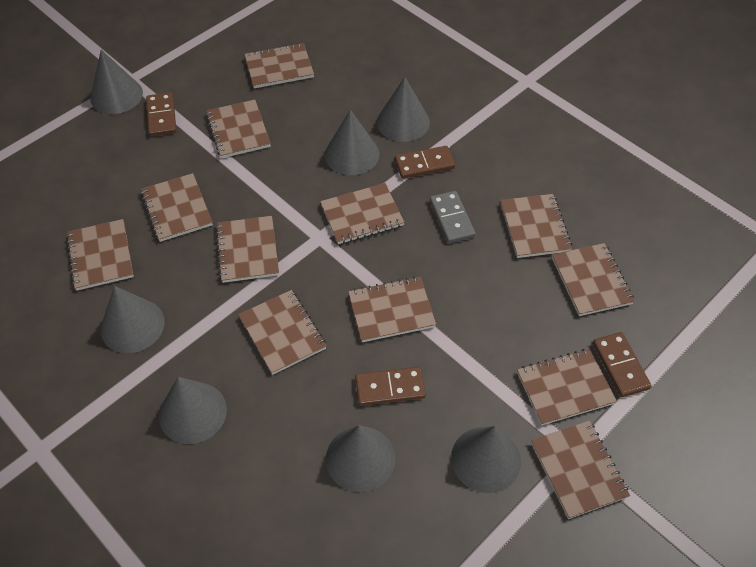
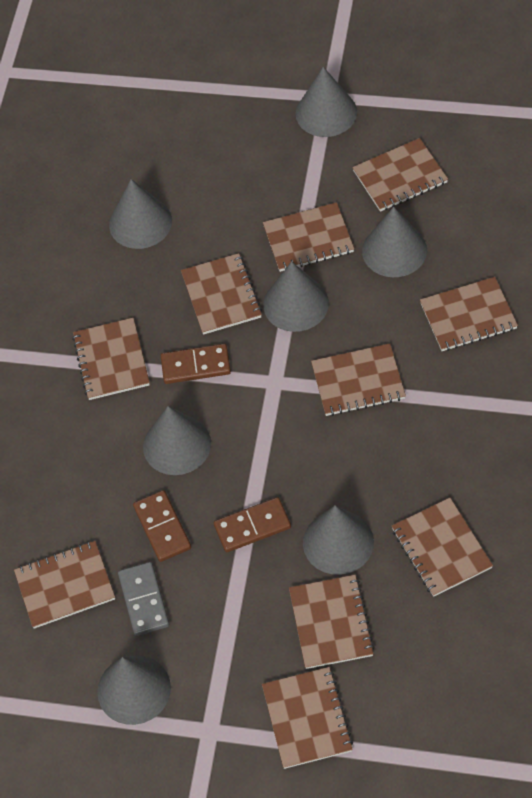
brown domino: [146,92,177,136] [355,367,426,406] [395,146,455,179] [593,332,651,397] = 4 -> [133,490,191,562] [161,344,231,384] [214,497,291,552] = 3
brown notebook: [66,219,134,291] [141,173,213,242] [206,100,271,158] [216,216,279,283] [238,290,326,375] [244,43,314,88] [320,183,405,244] [348,276,436,342] [501,194,572,258] [517,349,617,426] [531,420,630,519] [552,243,635,316] = 12 -> [14,541,115,629] [72,318,150,400] [181,253,262,335] [262,667,353,769] [263,202,354,272] [289,575,375,669] [311,343,406,416] [352,138,448,212] [392,498,493,597] [420,277,518,351] = 10

